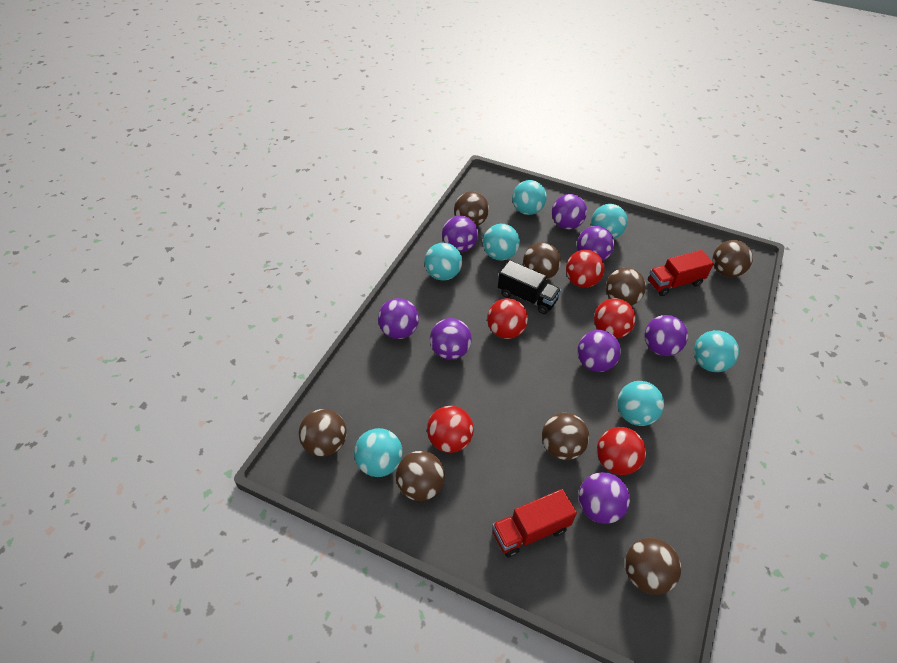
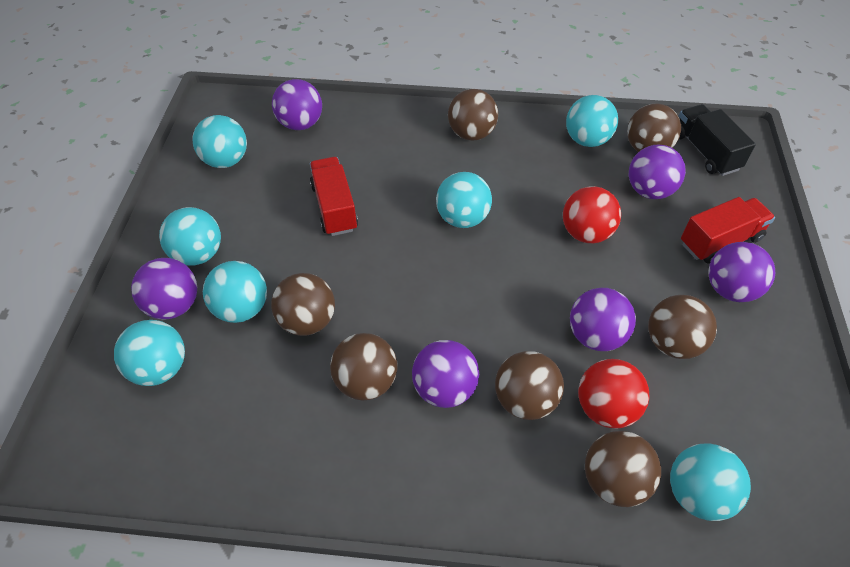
brown ball: [299,409,347,457] [396,451,445,501] [454,191,489,226] [523,242,561,280] [542,413,589,460] [606,268,646,306] [625,538,681,595] [713,240,753,277] = 8 -> [271,273,335,336] [330,333,398,400] [448,89,498,141] [495,351,564,420] [585,431,661,507] [627,104,681,152] [648,295,717,359] = 7
purple ball: [378,298,419,339] [430,318,472,360] [442,216,478,252] [552,194,587,229] [577,226,614,261] [578,330,621,372] [578,472,630,524] [645,315,688,356] = 8 -> [131,258,197,320] [272,79,322,130] [412,340,479,408] [570,288,636,351] [629,145,686,199] [709,242,775,302] = 6
red ball: [427,406,474,453] [487,298,528,339] [566,250,605,288] [594,298,636,339] [597,427,646,475] = 5 -> [563,186,621,243] [578,359,650,428] = 2

